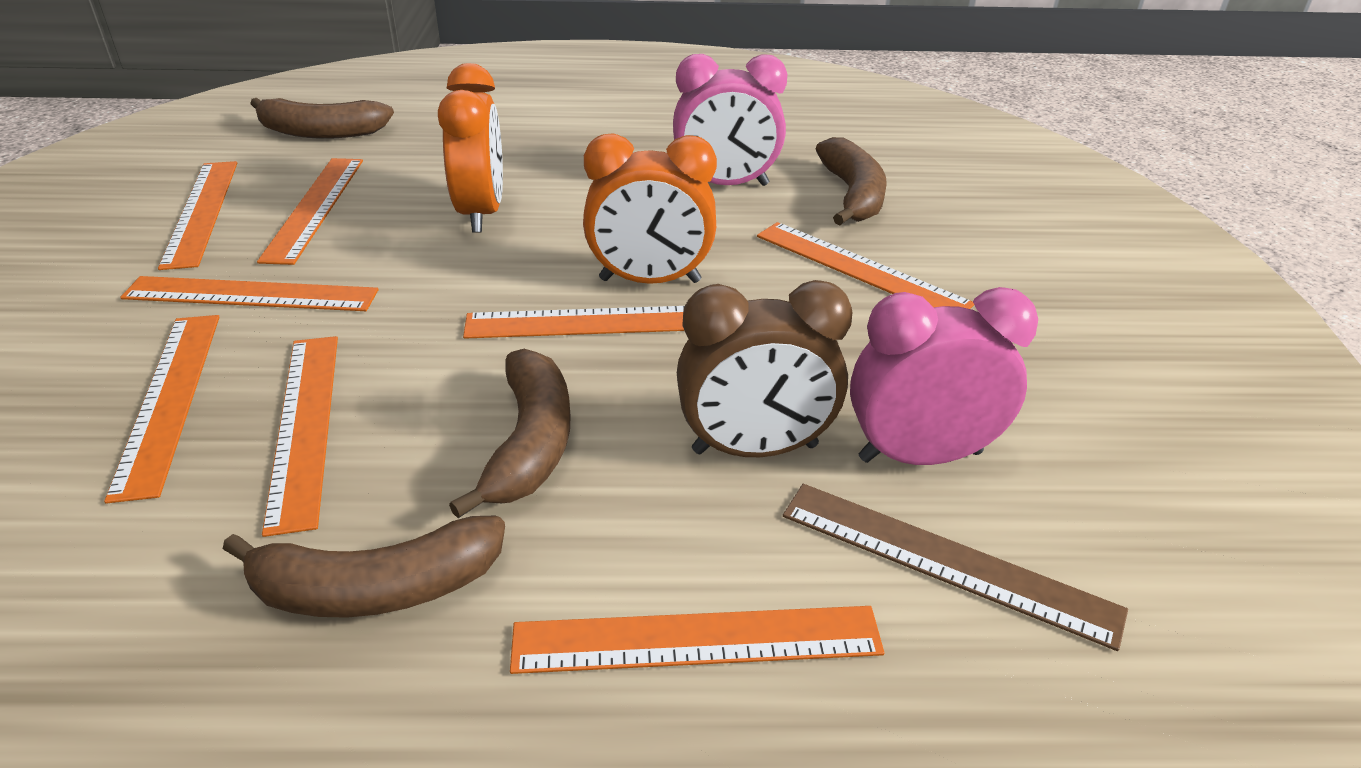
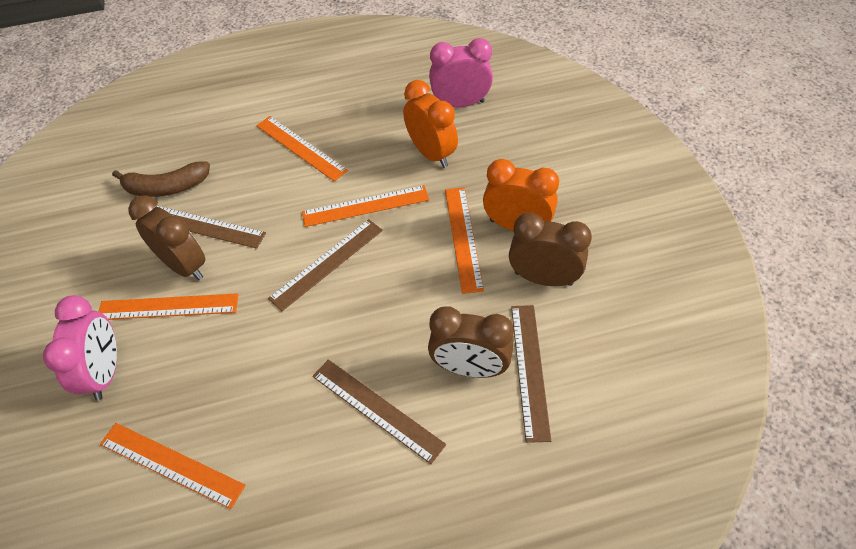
brown banana: [223,516,505,618] [250,98,394,139] [449,349,570,518] [816,137,887,225] = 4 -> [112,161,210,197] = 1
brown clock: [677,280,852,457] = 1 -> [128,195,205,280] [428,307,514,378] [509,213,592,286] = 3
brown ruler: [783,484,1128,651] = 1 -> [156,205,266,249] [268,219,383,311] [312,359,446,464] [511,305,551,443] = 4
orange ruler: [104,315,220,504] [120,276,379,311] [158,161,237,270] [257,158,363,265] [262,336,338,537] [463,306,685,339] [510,606,885,674] [757,222,974,309] = 8 -> [98,293,239,320] [100,423,246,509] [256,116,348,182] [302,185,429,227] [445,187,484,294] = 5

